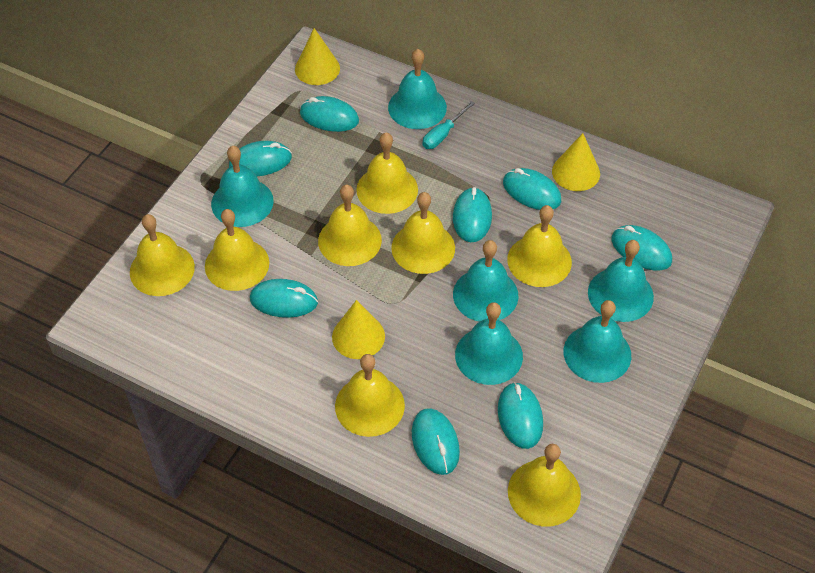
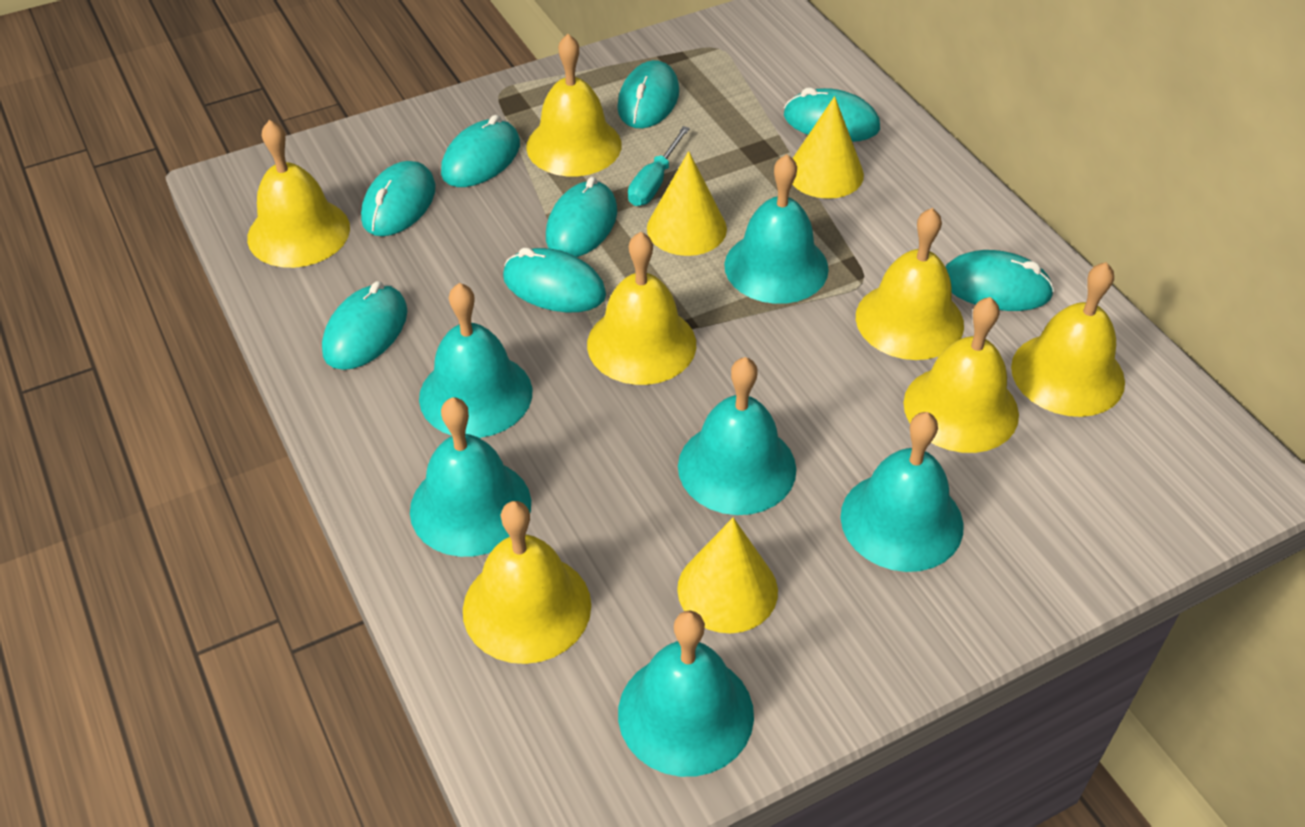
yellow bell: [130,214,195,296] [205,209,269,291] [318,185,382,266] [335,354,405,437] [356,133,418,214] [391,192,455,274] [507,205,572,287] [508,444,581,527] = 8 -> [247,120,350,268] [463,501,591,664] [526,34,622,176] [587,232,696,385] [856,208,964,360] [904,297,1019,453] [1011,262,1125,417] = 7

